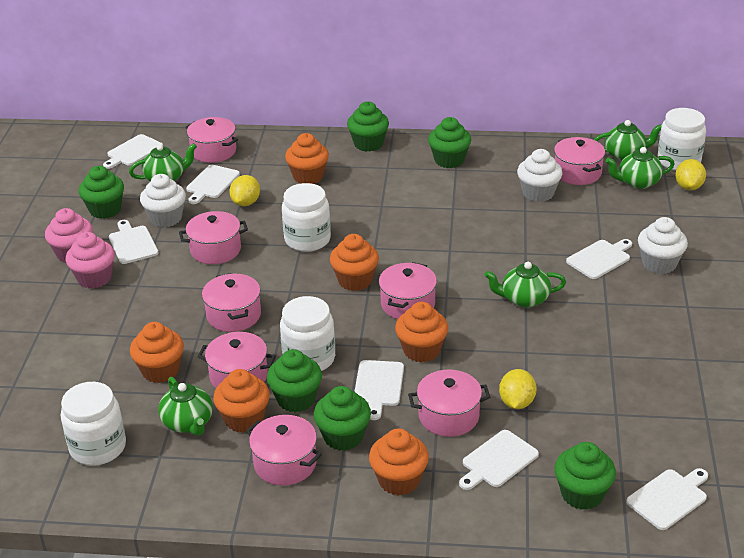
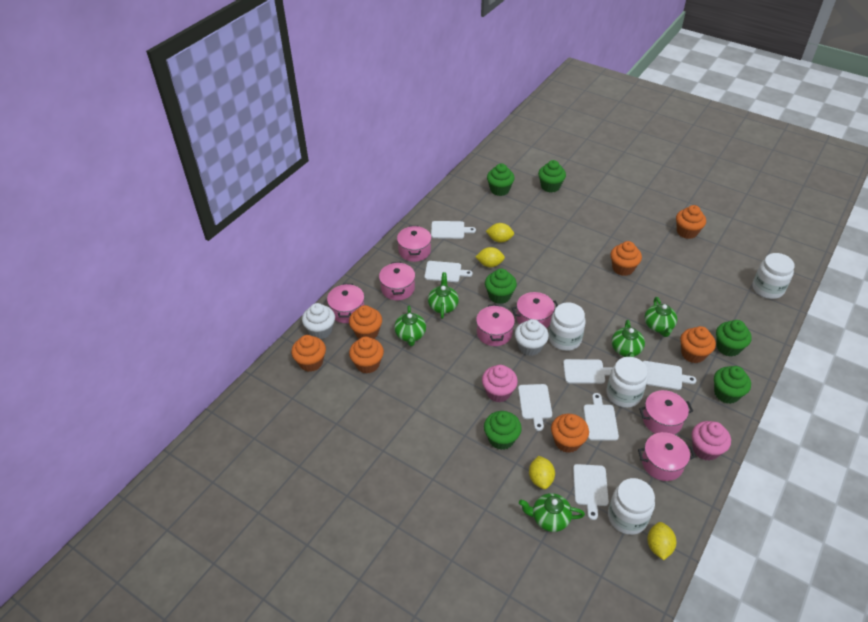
orange cupcake: [130,322,184,383] [213,369,270,433] [285,133,329,184] [330,234,379,291] [369,429,429,496] [395,302,448,362] = 6 -> [291,335,326,372] [349,305,382,339] [349,337,384,374] [551,414,589,453] [611,241,642,276] [676,205,706,239] [680,326,716,363] = 7
pink pot: [179,211,248,264] [186,117,238,163] [197,332,276,388] [202,273,261,332] [246,415,322,486] [379,262,437,319] [408,369,490,437] [554,137,605,185] = 8 -> [327,283,364,323] [379,262,415,300] [397,226,432,262] [476,305,515,346] [512,292,558,328] [638,432,695,481] [639,390,693,434] = 7
white cupcake: [140,174,186,227] [517,149,563,202] [638,217,688,274] = 3 -> [302,303,335,339] [515,319,549,356] = 2
yellow lemon: [229,175,260,206] [499,369,537,409] [675,159,706,190] = 3 -> [476,247,505,267] [486,223,514,243] [529,456,555,489] [647,522,676,560] = 4

